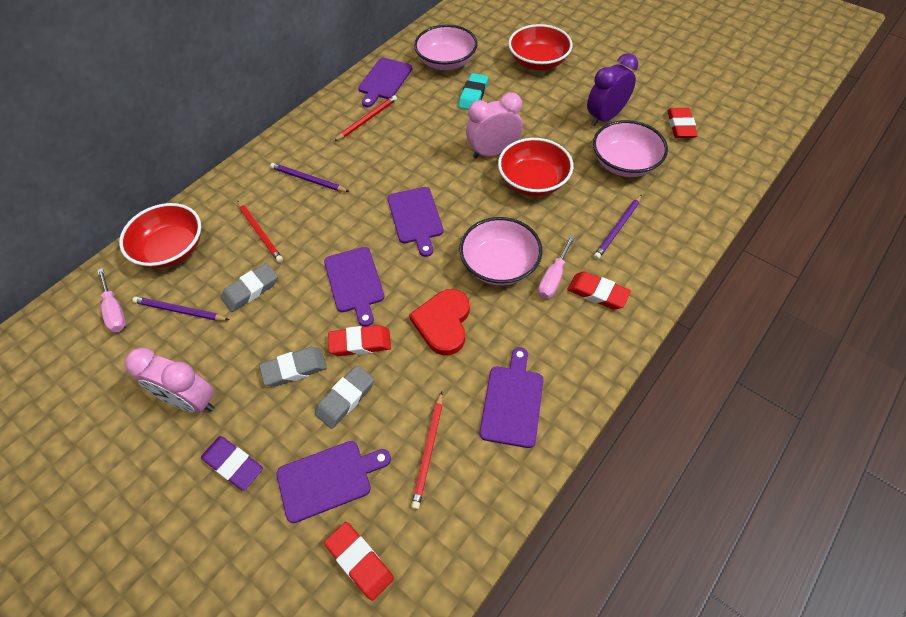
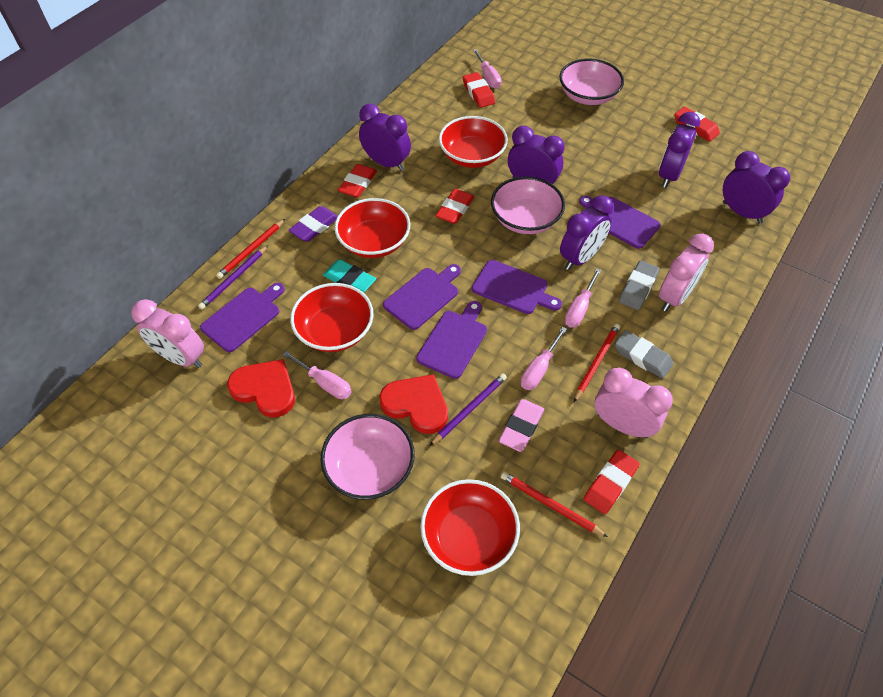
grey eraser: [221,263,278,312] [259,347,327,387] [315,365,374,429] = 3 -> [615,330,673,379] [619,260,659,310] = 2
pink clock: [125,348,215,413] [466,92,523,158] = 2 -> [131,299,204,368] [595,367,673,438] [659,233,714,311] = 3
pink eraser: none = 0 -> [499,399,544,452] = 1
pink screwdriver: [97,268,126,332] [538,235,575,299] = 2 -> [282,351,352,399] [473,49,501,89] [521,327,567,390] [565,268,601,328] = 4
purple clock: [587,53,638,126] = 1 -> [359,104,411,171] [508,126,565,184] [560,195,614,270] [659,112,700,188] [723,151,790,224] = 5
purple pencil: [132,296,229,321] [270,163,349,192] [593,195,642,260] = 3 -> [198,245,268,310] [430,373,507,446] = 2
red bowl: [119,203,201,268] [498,138,573,196] [508,24,573,70] = 3 -> [290,283,374,352] [334,198,410,258] [420,479,520,576] [439,116,508,168] = 4
red eraser: [324,522,394,601] [328,325,391,356] [567,271,631,309] [667,108,698,138] = 4 -> [338,164,377,198] [435,189,474,224] [463,72,495,108] [584,450,639,514] [674,106,720,142] = 5
red heart: [409,289,470,355] = 1 -> [227,359,295,418] [380,374,448,434] = 2

